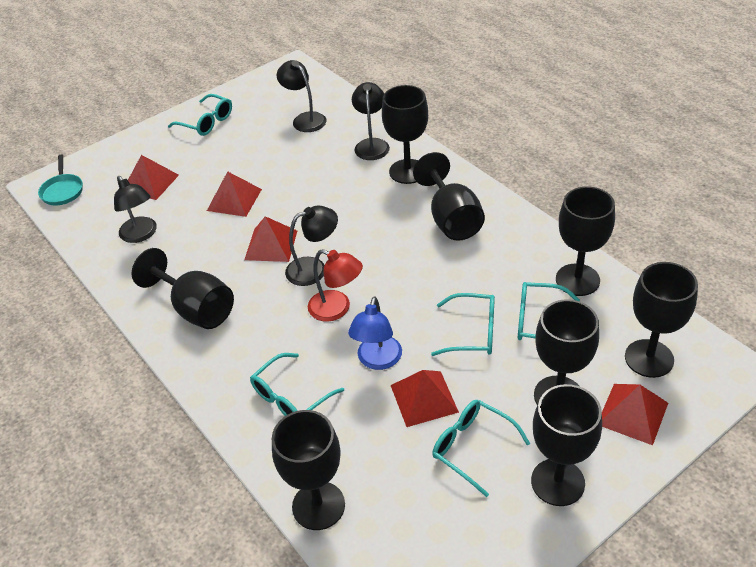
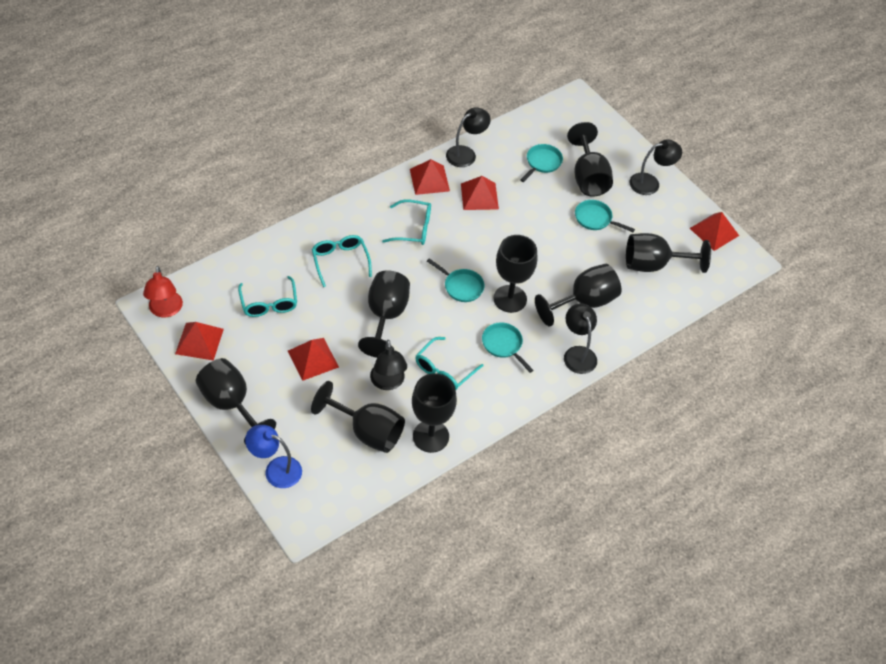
turquoise glasses: [168,94,232,136] [250,353,344,416] [431,293,495,356] [432,400,530,497] [518,282,580,340] = 5 -> [238,276,297,317] [312,235,372,287] [382,199,431,245] [415,337,483,390] = 4
turquoise pan: [38,155,83,205] = 1 -> [427,258,484,302] [482,322,534,373] [520,144,563,182] [575,200,635,232] = 4

